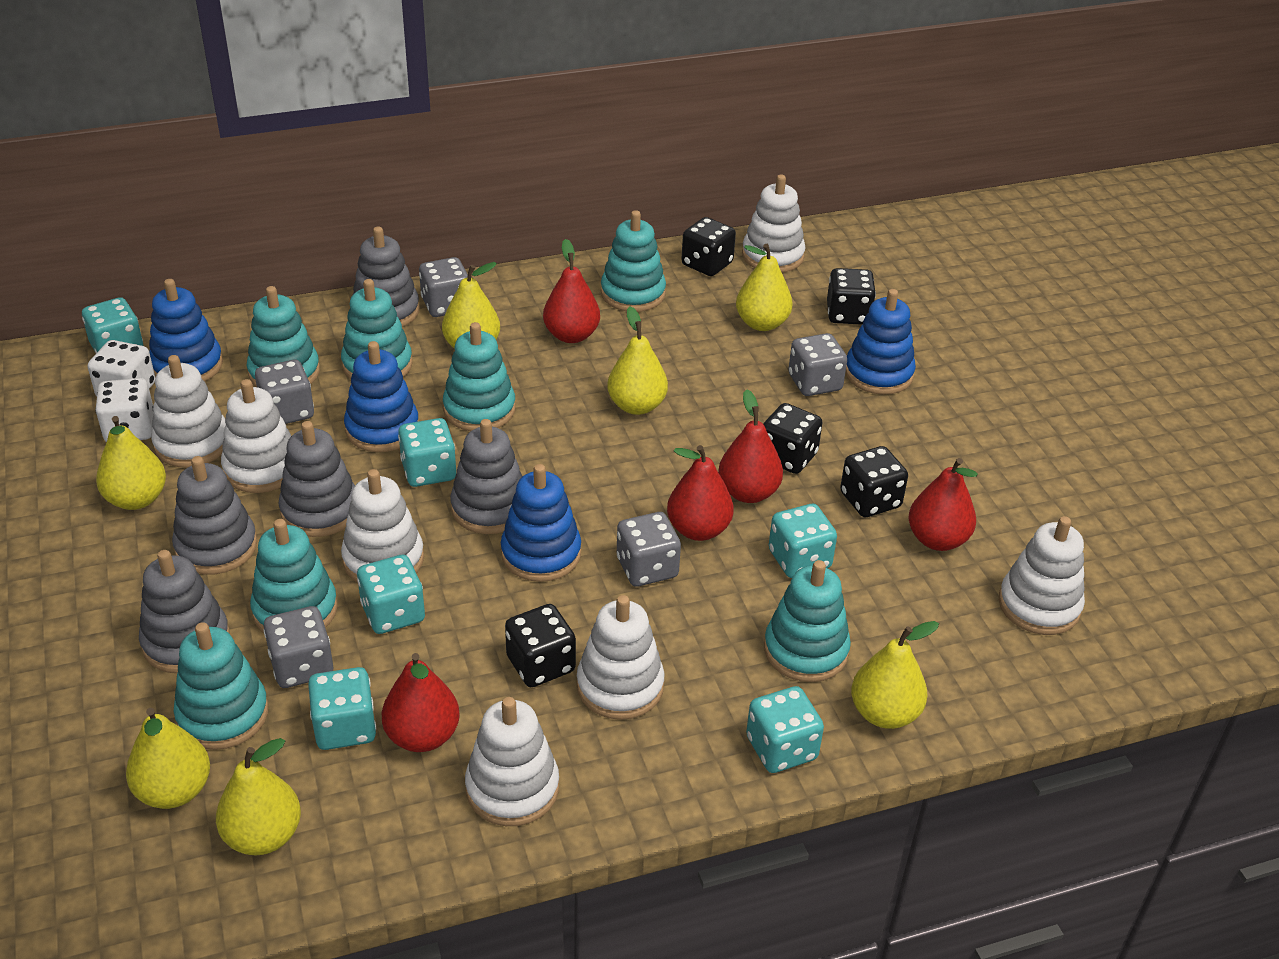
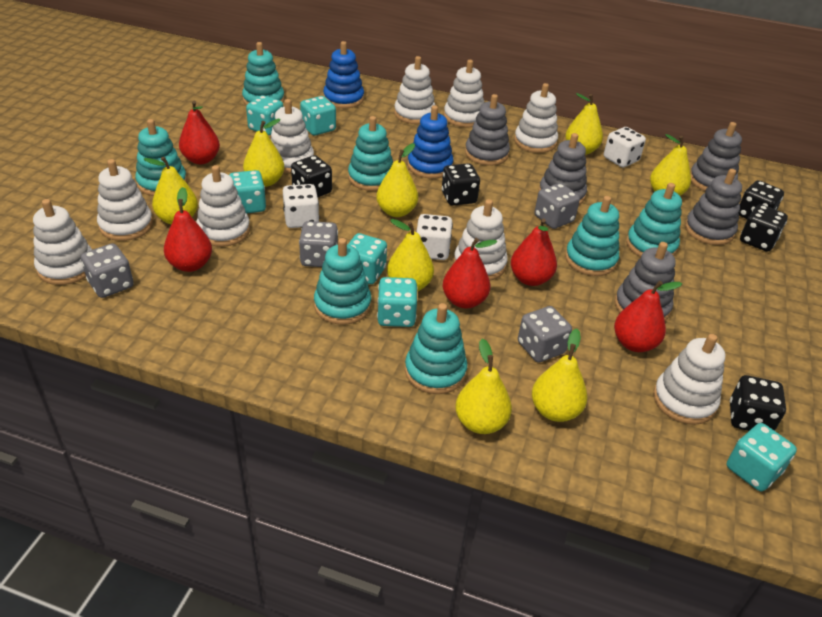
blue stacking toy: [149,279,223,382] [344,341,419,452] [501,464,581,582] [845,289,916,395] = 4 -> [323,41,364,108] [407,105,453,179] = 2
grey dice: [255,360,314,424] [264,606,333,688] [419,257,468,317] [617,512,681,587] [788,333,847,396] = 5 -> [81,243,134,298] [299,221,338,267] [518,306,572,363] [535,183,580,229] = 4
white dice: [88,340,155,397] [95,378,154,442] = 2 -> [283,184,319,228] [416,214,453,260] [604,127,646,167] = 3
white stacking toy: [151,355,226,468] [221,379,291,493] [341,469,424,582] [465,697,559,826] [577,595,664,720] [742,175,806,272] [999,516,1085,635] = 7 -> [33,199,92,285] [97,159,153,241] [196,165,250,247] [270,99,314,173] [394,56,435,124] [444,60,484,127] [454,199,508,280] [514,83,558,153] [653,334,725,425] = 9
yellow pear: [96,416,166,510] [126,708,210,809] [216,738,301,855] [442,262,500,349] [607,307,668,415] [736,244,792,331] [851,621,939,729] = 7 -> [144,157,198,224] [243,119,285,187] [376,143,418,217] [387,219,434,291] [455,339,512,434] [532,329,587,422] [565,93,603,155] [650,134,691,196] = 8

